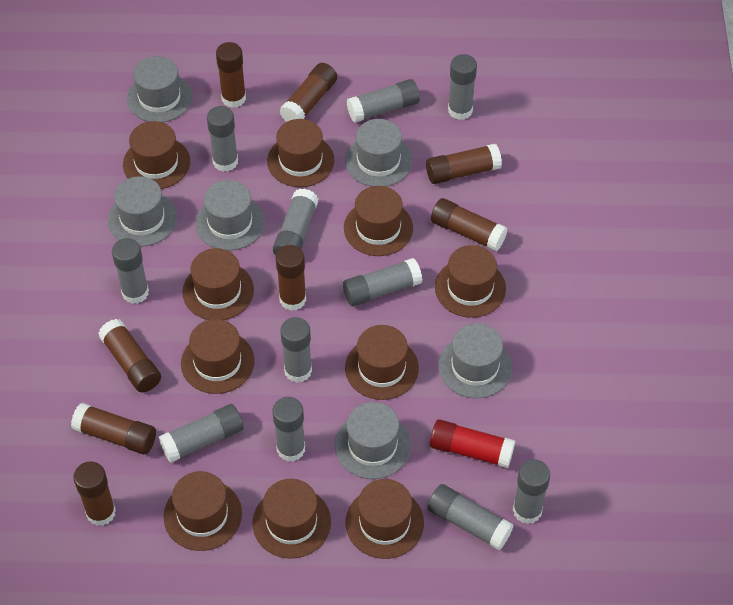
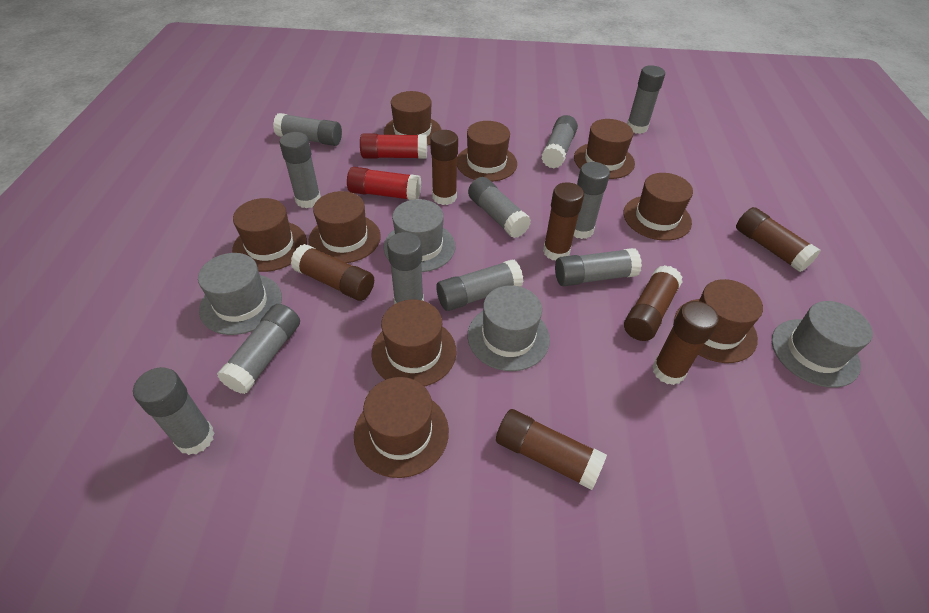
brown glue stick: [71,403,156,454] [73,461,116,526] [98,319,161,392] [216,42,246,108] [275,245,306,311] [279,63,337,122] [426,144,502,184] [431,198,508,251] = 8 -> [291,244,374,301] [430,130,458,205] [496,409,607,490] [543,182,584,260] [624,265,683,341] [652,301,719,385] [736,207,820,272] = 7
brown hat: [123,121,190,189] [163,471,242,551] [181,319,255,394] [182,248,254,320] [253,479,331,559] [267,119,334,187] [344,186,413,256] [345,325,419,400] [346,479,424,559] [435,245,506,318] = 10 -> [232,198,307,272] [308,191,381,263] [354,377,449,478] [372,299,457,387] [384,91,441,146] [457,121,517,182] [574,119,635,179] [623,173,693,241] [674,279,763,363] = 9
grey hat: [108,176,177,247] [127,56,192,122] [195,180,265,251] [335,402,411,479] [345,119,412,187] [438,323,512,398] = 6 -> [198,253,282,335] [384,199,456,272] [468,285,550,371] [772,301,873,388] = 4
red glue stick: [430,419,515,468] = 1 -> [347,167,421,200] [360,133,427,159] = 2

